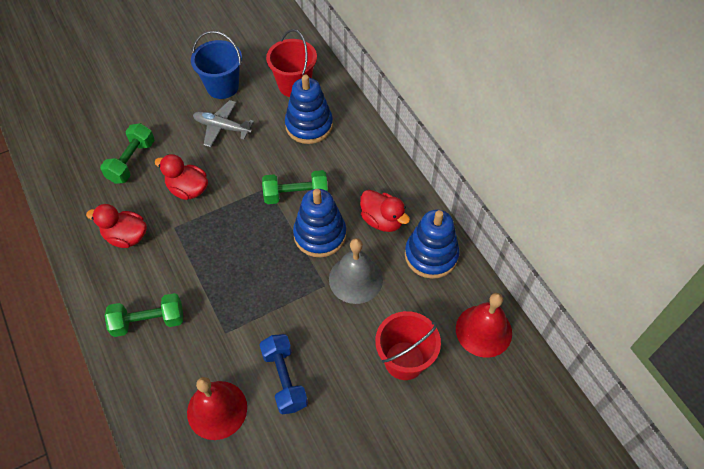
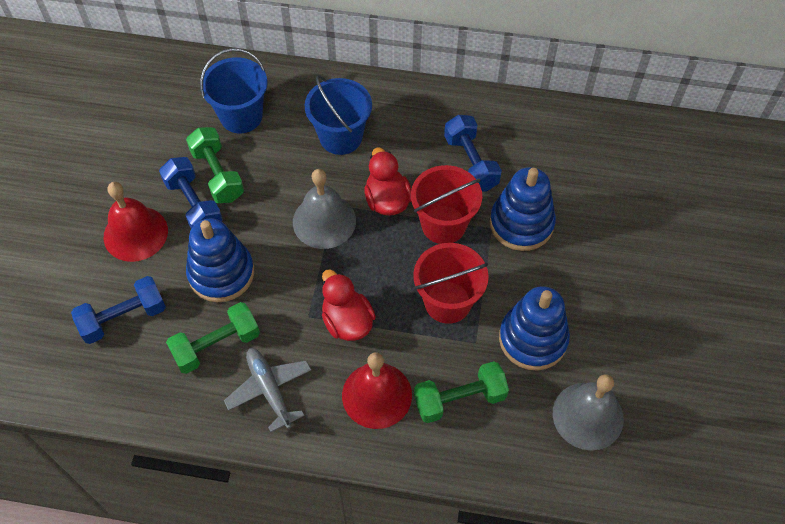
blue bucket: [191,31,242,99] = 1 -> [200,48,268,133] [305,75,372,155] = 2
blue dumbbell: [259,334,308,414] = 1 -> [71,276,166,344] [159,157,223,229] [444,115,502,192] = 3
grey bell: [329,238,383,304] = 1 -> [293,169,356,249] [553,374,624,451] = 2
red duck: [86,204,147,248] [155,154,208,200] [360,190,410,232] = 3 -> [322,269,376,341] [364,147,411,216] = 2

